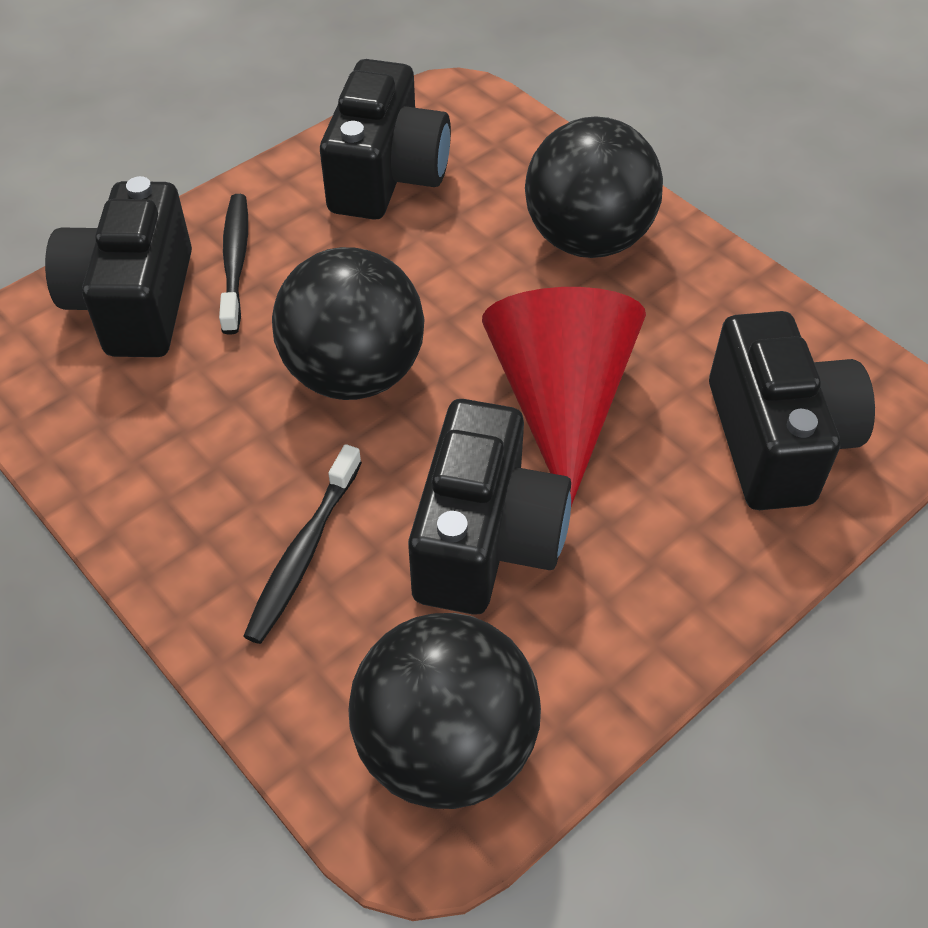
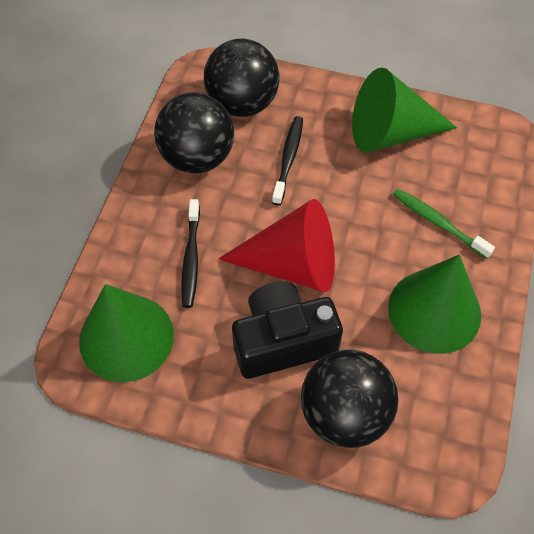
black camera: [45,176,192,357] [320,59,451,219] [408,399,571,615] [709,311,875,510] = 4 -> [232,281,343,379] = 1
green cone: none = 0 -> [79,284,174,382] [352,68,457,153] [388,254,481,354] = 3
green toothbrush: none = 0 -> [393,189,495,259] = 1

